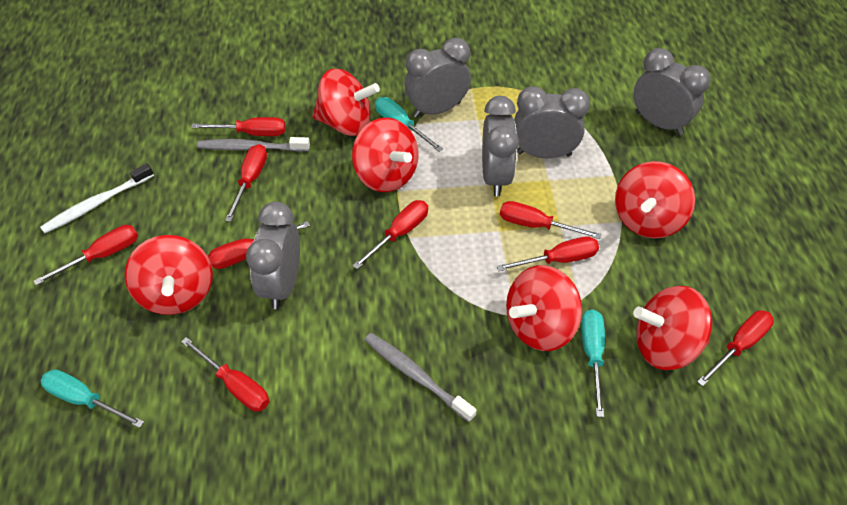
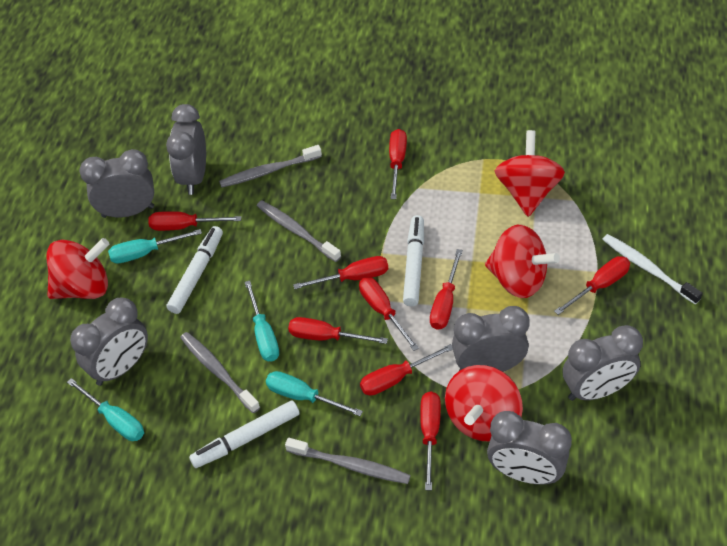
grey clock: [246,202,300,309] [404,38,471,118] [482,96,519,196] [514,86,590,158] [634,48,711,135] = 5 -> [70,297,148,386] [79,149,154,218] [166,104,206,195] [452,306,530,372] [487,411,572,484] [563,325,643,401] = 6
grey toothbrush: [197,137,310,152] [364,333,477,422] = 2 -> [180,332,260,413] [219,145,322,187] [257,200,341,262] [285,438,411,484] = 4
red spinning top: [125,235,213,315] [312,69,380,136] [352,117,419,192] [506,265,582,351] [615,161,695,239] [633,286,712,370] = 6 -> [46,238,109,299] [445,365,523,442] [485,225,560,298] [495,130,565,217] = 4
turquoise screwdriver: [41,369,144,428] [375,97,443,152] [581,309,605,417] = 3 -> [67,378,144,441] [108,229,202,264] [244,281,279,362] [266,371,363,416] = 4
white marker: none = 0 -> [167,226,223,314] [189,400,300,468] [403,215,424,306] = 3

